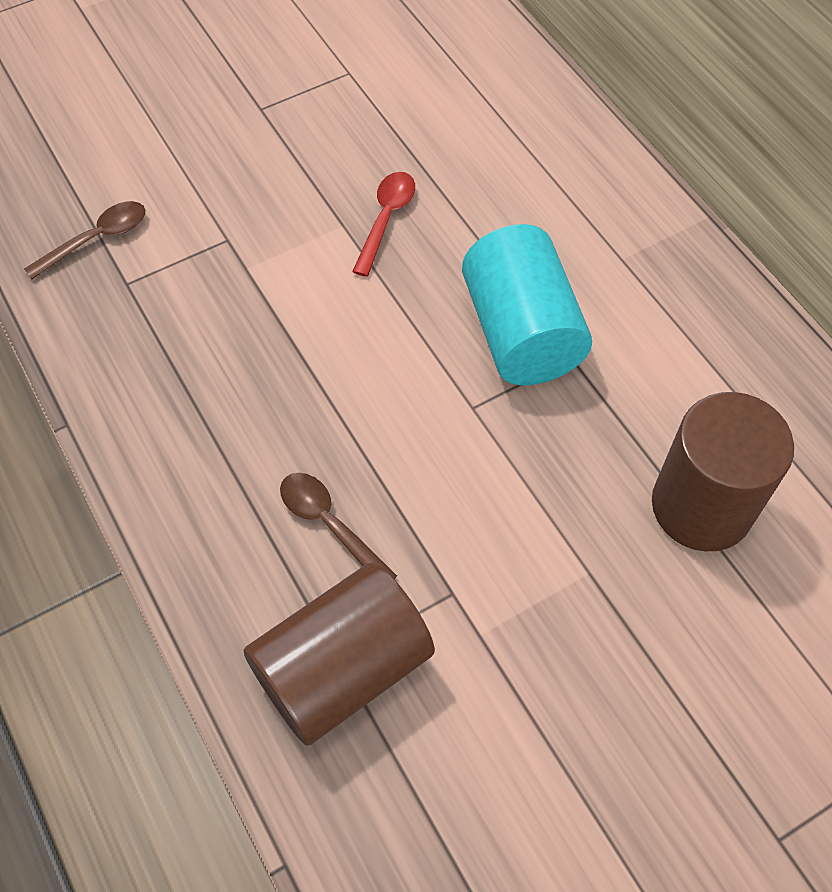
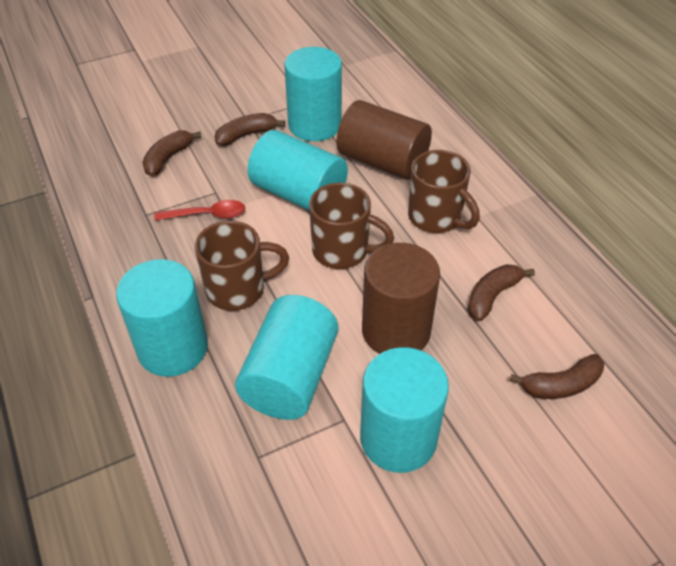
brown banana: none = 0 -> [142,130,202,176] [215,113,285,146] [468,264,535,321] [510,354,604,399] = 4
brown mug: none = 0 -> [195,221,289,311] [309,183,394,269] [408,150,480,233] = 3
brown spoon: [24,201,145,279] [280,473,397,579] = 2 -> none = 0
turquoise cylinder: [462,224,592,385] = 1 -> [116,259,208,377] [235,295,338,420] [248,130,348,210] [284,47,342,141] [360,347,449,473] = 5

